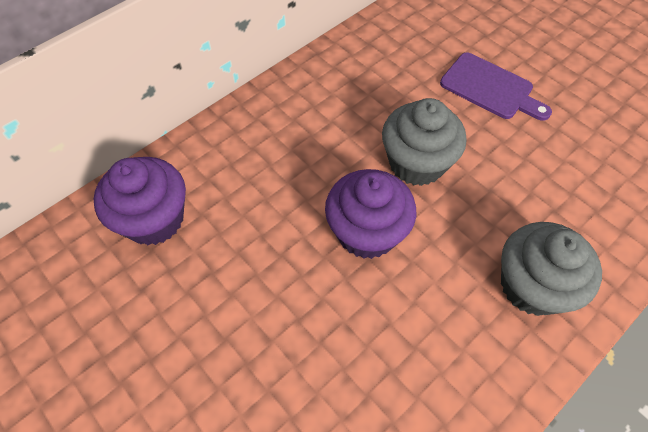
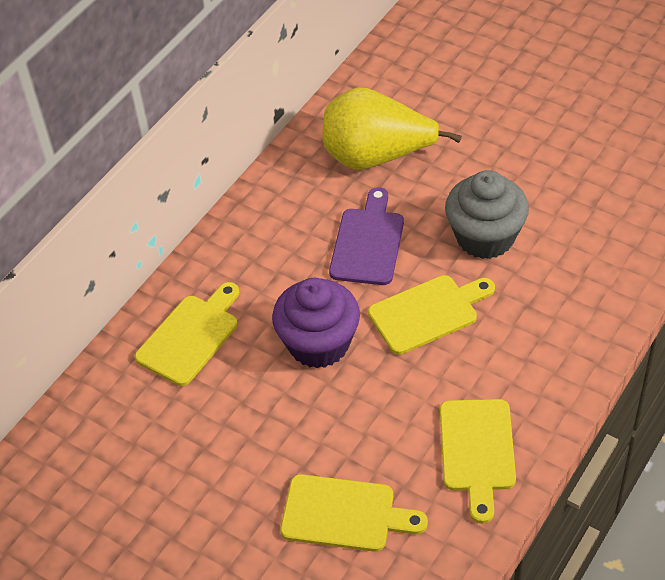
grey cupcake: [382,98,467,186] [501,222,602,316] = 2 -> [445,170,529,259] = 1
purple cupcake: [94,157,186,245] [325,169,416,259] = 2 -> [272,278,360,368] = 1
yellow cutting board: none = 0 -> [135,282,239,386] [280,474,428,552] [368,275,495,355] [440,399,516,524] = 4
yellow pear: none = 0 -> [323,87,462,170] = 1

